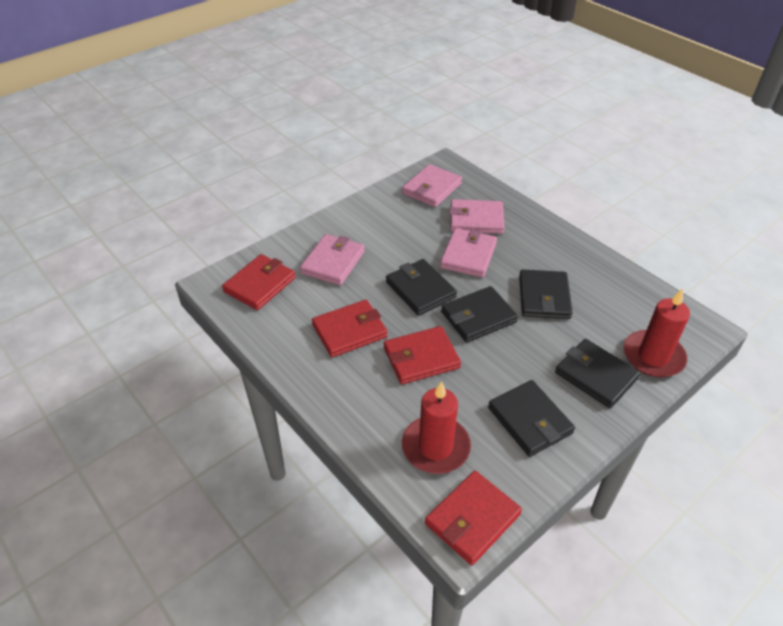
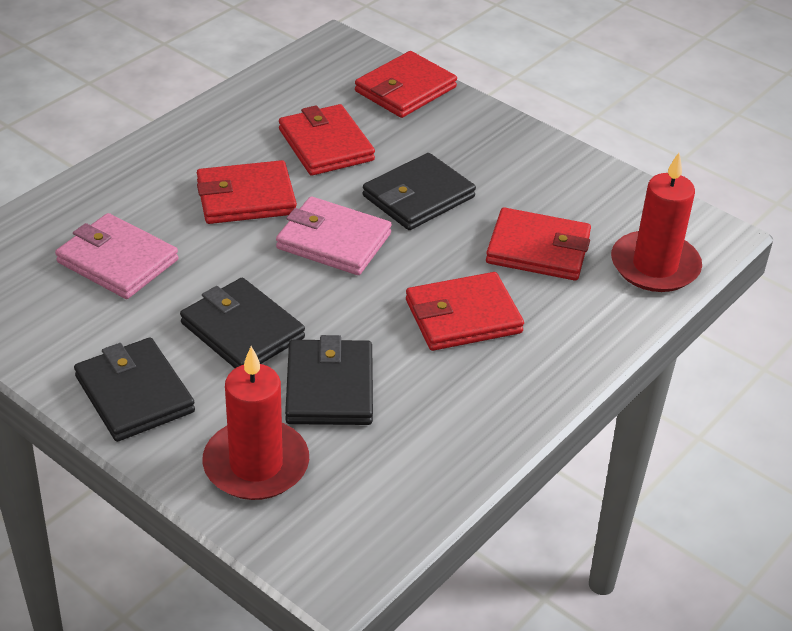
black wallet: [386,259,457,316] [441,286,518,343] [488,380,575,457] [519,269,573,319] [555,339,640,408] = 5 -> [74,338,195,442] [180,278,305,368] [285,335,373,425] [363,153,476,230] = 4
pink wallet: [300,234,365,285] [402,164,462,207] [440,228,497,277] [449,199,504,234] = 4 -> [55,213,178,299] [276,197,392,275] = 2
red wallet: [222,254,296,310] [312,300,388,357] [384,326,461,384] [425,471,522,565] = 4 -> [197,160,297,224] [279,104,375,176] [355,51,457,118] [406,272,524,351] [486,207,591,281] = 5

